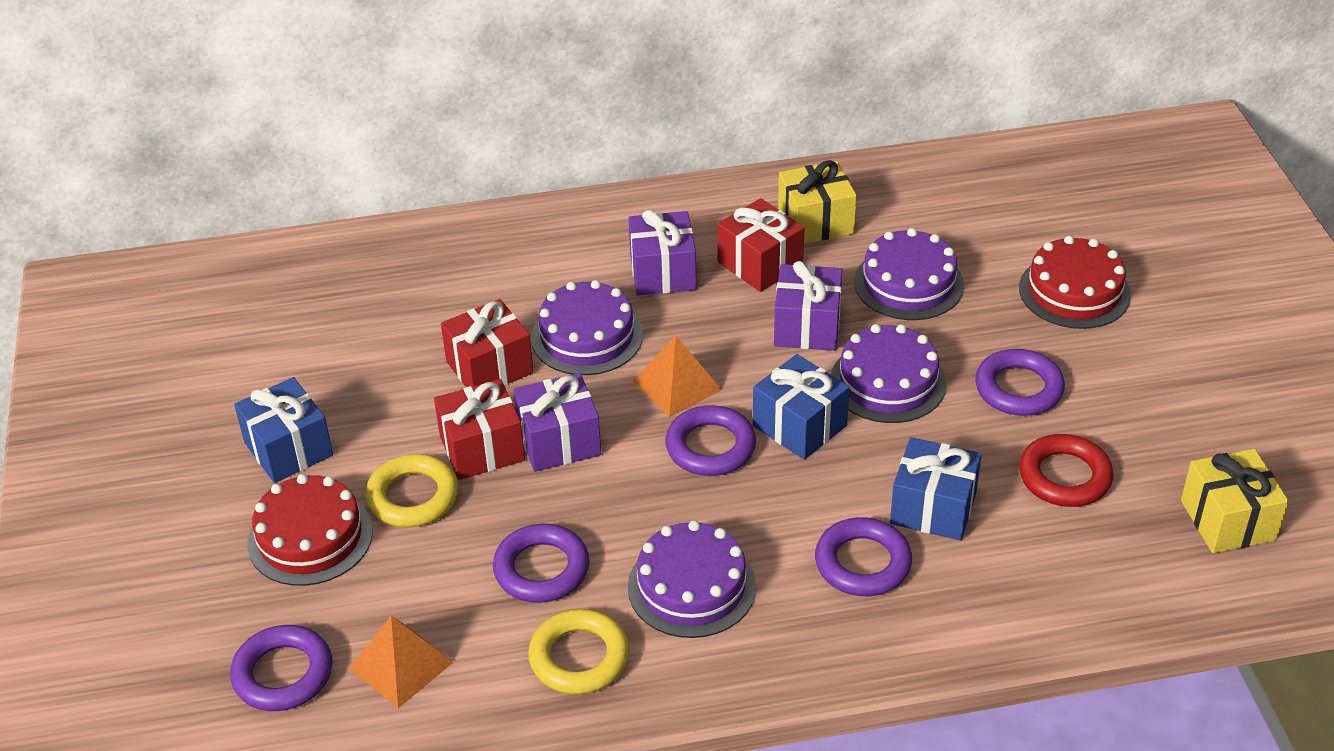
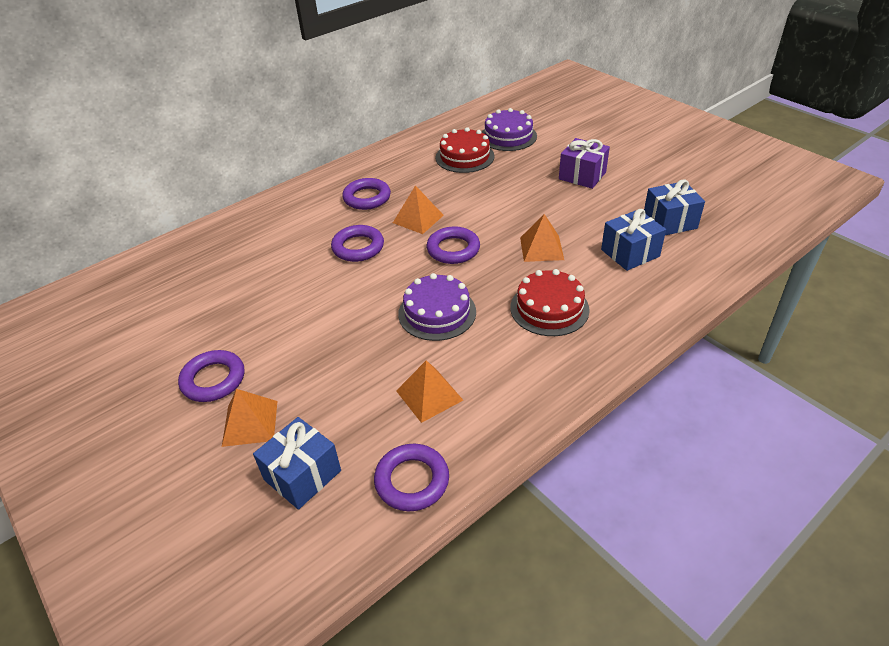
orange pyramid: [349,616,453,708] [633,336,722,417] = 2 -> [222,389,277,447] [393,185,444,234] [396,360,463,423] [520,214,564,262] = 4
purple cake: [531,280,643,375] [628,520,756,638] [831,324,947,423] [854,228,964,320] = 4 -> [398,273,476,341] [482,108,537,151] = 2
purple gift: [513,373,601,472] [629,210,697,295] [774,261,842,351] = 3 -> [559,138,610,189] = 1
red gift: [434,379,525,480] [441,299,533,387] [717,198,805,292] = 3 -> none = 0
red ring: [1019,434,1114,507] = 1 -> none = 0
yellow gift: [778,160,857,244] [1181,449,1289,553] = 2 -> none = 0
yellow ring: [366,454,459,527] [528,609,630,694] = 2 -> none = 0

